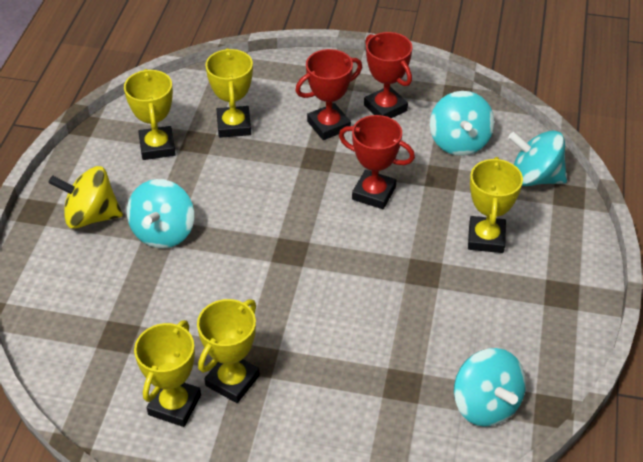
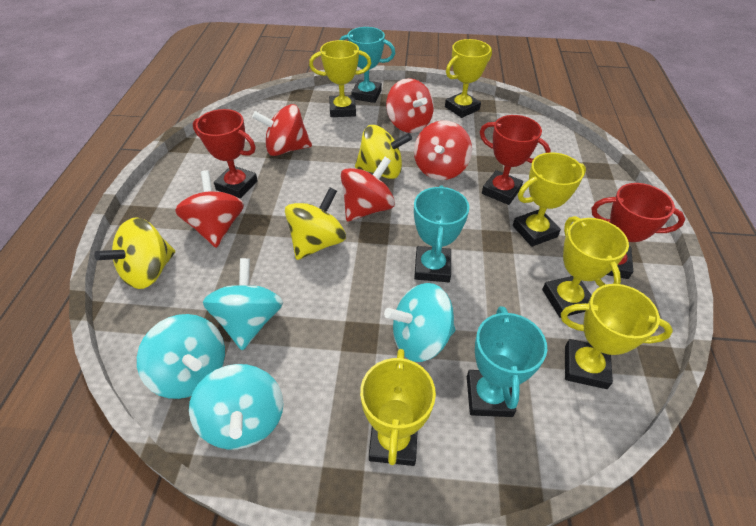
red spinning top: none = 0 -> [175,170,244,248] [252,104,312,156] [341,157,395,221] [386,78,434,133] [414,120,472,180] = 5
turquoise trophy: none = 0 -> [339,27,395,103] [414,185,469,282] [467,306,547,417] = 3
yellow spinning top: [48,166,123,229] = 1 -> [94,217,175,289] [285,187,346,260] [355,125,412,179] = 3
yellow trophy: [124,69,176,160] [134,320,201,427] [197,299,260,403] [206,48,253,138] [468,157,523,253] = 5 -> [309,40,371,117] [360,349,436,466] [445,39,492,118] [513,152,586,247] [542,216,629,318] [561,284,673,389] = 6

